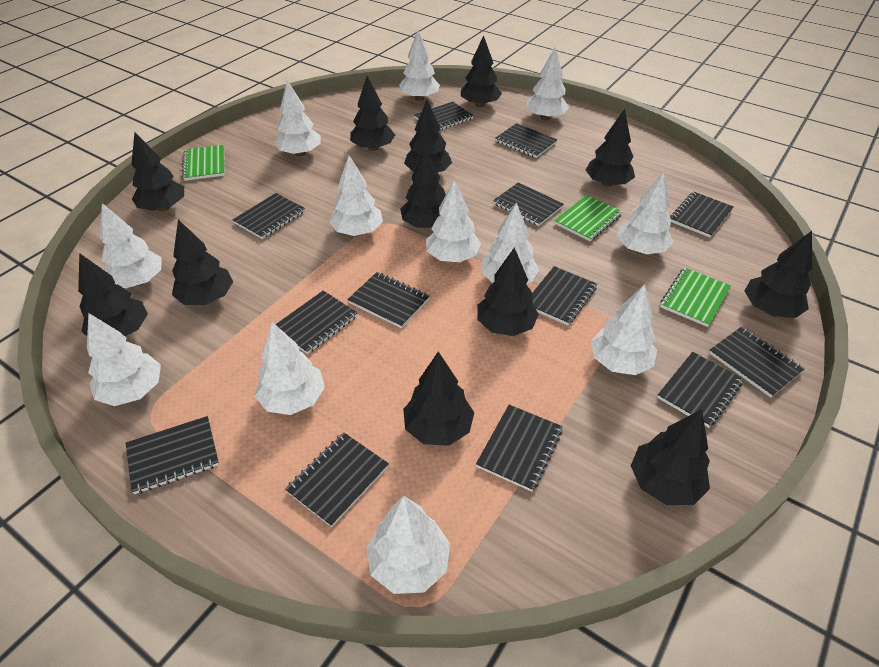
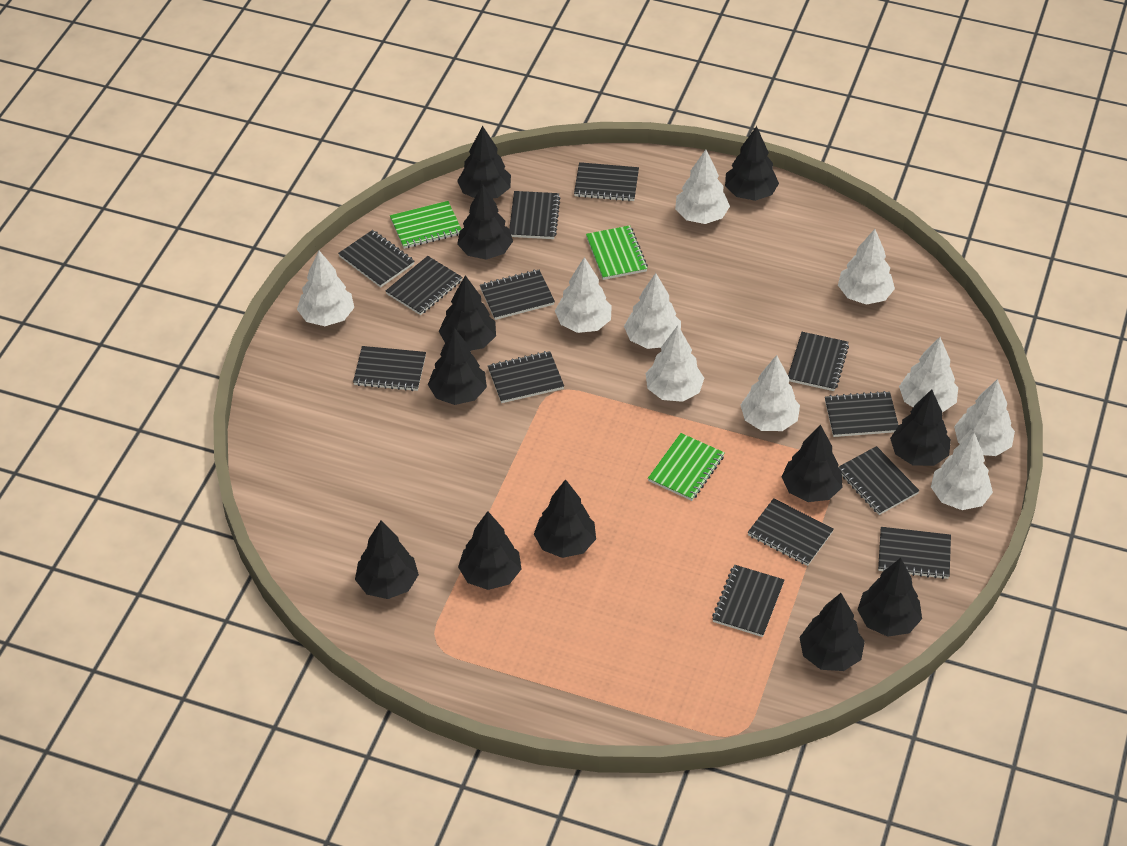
white tree: [87,313,161,406] [100,203,162,288] [255,322,325,415] [275,80,320,156] [329,155,383,236] [366,496,450,594] [399,30,440,101] [426,180,481,262] [481,202,539,284] [526,48,569,120] [591,284,657,375] [617,172,673,254] = 12 -> [297,251,354,326] [555,257,612,333] [624,273,681,349] [646,325,704,402] [675,149,730,224] [741,355,800,431] [838,229,895,305] [899,337,958,412] [931,433,993,510] [954,379,1015,456] = 10

